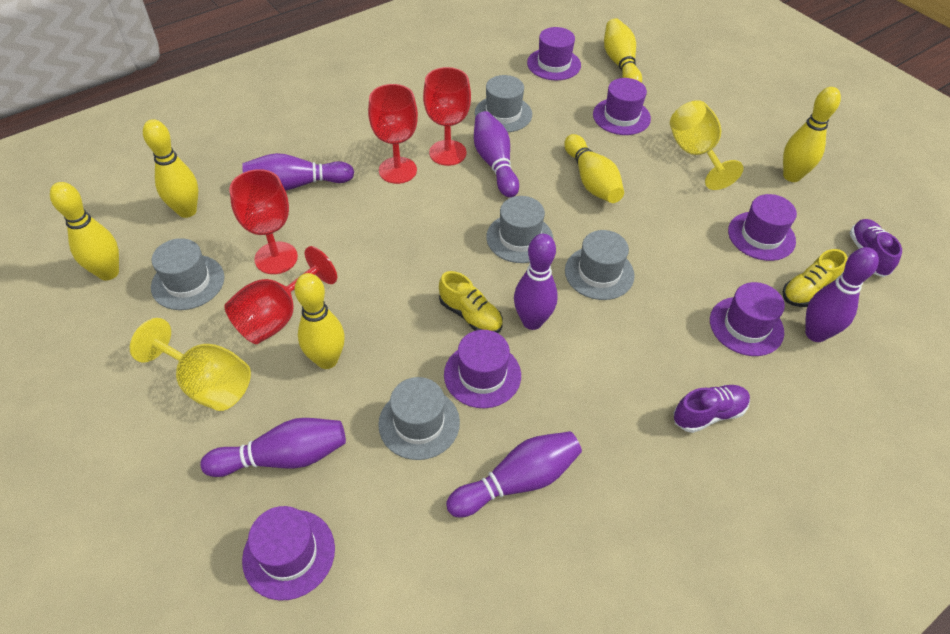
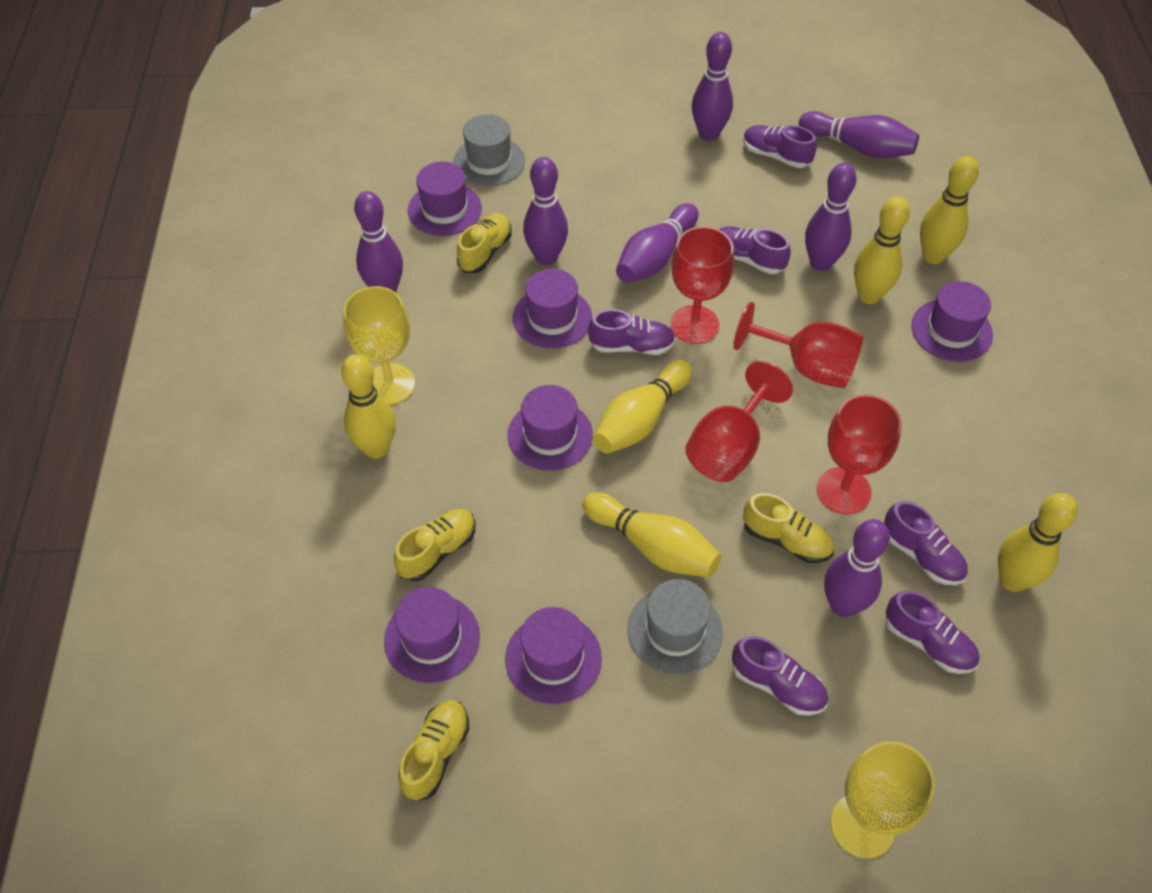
grey hat: [151,238,224,310] [378,377,460,460] [475,75,532,132] [486,196,553,263] [565,230,635,300] = 5 -> [453,114,525,187] [628,579,723,675] = 2
purple bowling pin: [200,418,346,477] [242,153,354,191] [446,431,582,517] [474,111,519,197] [514,234,558,330] [805,247,879,342] = 6 -> [354,191,403,292] [523,157,568,265] [616,203,698,283] [692,32,733,141] [799,111,919,158] [805,163,857,271] [824,519,890,617] = 7
purple shoe: [673,385,750,433] [850,219,902,277] = 2 -> [588,309,675,355] [718,226,791,274] [732,636,828,716] [743,125,817,168] [884,501,968,585] [886,590,979,674] = 6
yellow shoe: [439,271,503,333] [783,249,847,307] = 2 -> [394,509,476,581] [398,700,469,800] [457,213,512,273] [743,493,834,563] = 4

